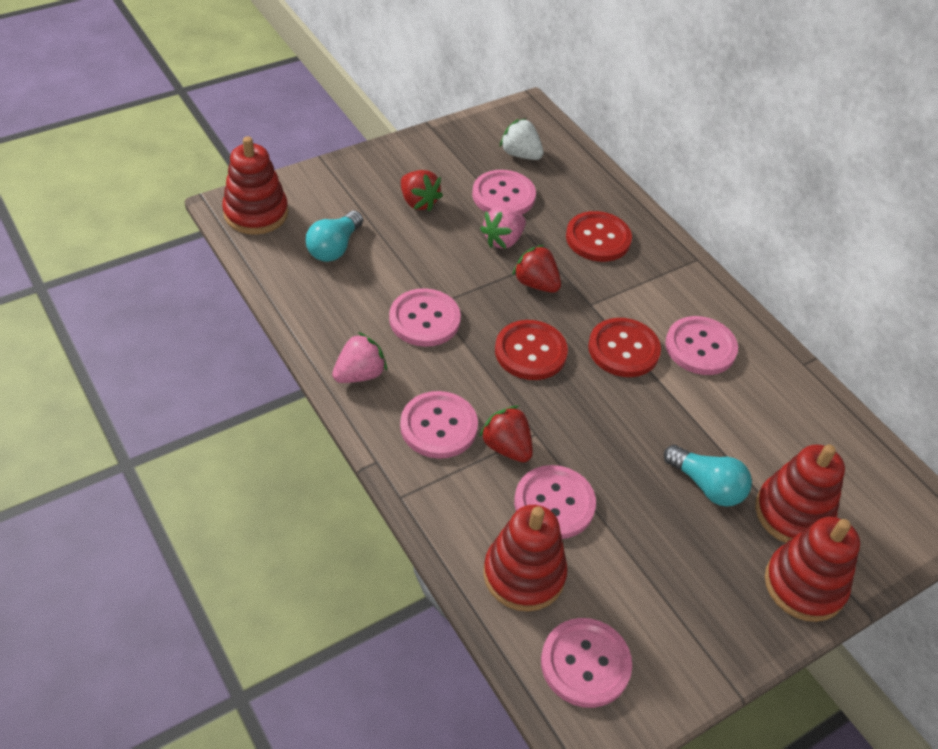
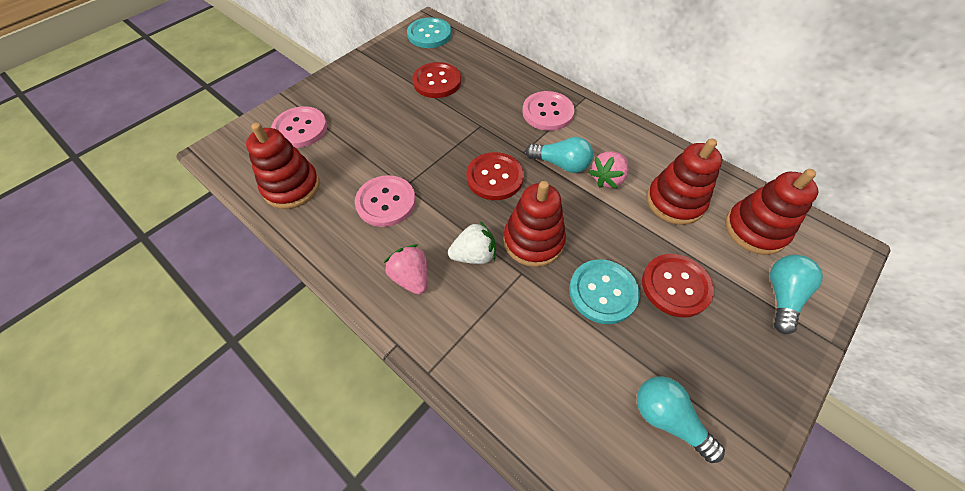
pink button: [389,288,461,347] [400,391,478,459] [472,170,536,215] [514,465,596,539] [541,618,632,708] [665,316,738,375] = 6 -> [271,106,327,148] [355,175,416,227] [522,91,575,131] = 3
red strawberry: [401,170,443,212] [479,406,533,462] [512,245,561,293] = 3 -> none = 0
turquoise button: none = 0 -> [407,17,452,48] [569,259,640,324] = 2
turquoise light bulb: [306,211,363,262] [664,445,752,507] = 2 -> [526,137,593,173] [637,376,725,463] [770,255,823,334] = 3

